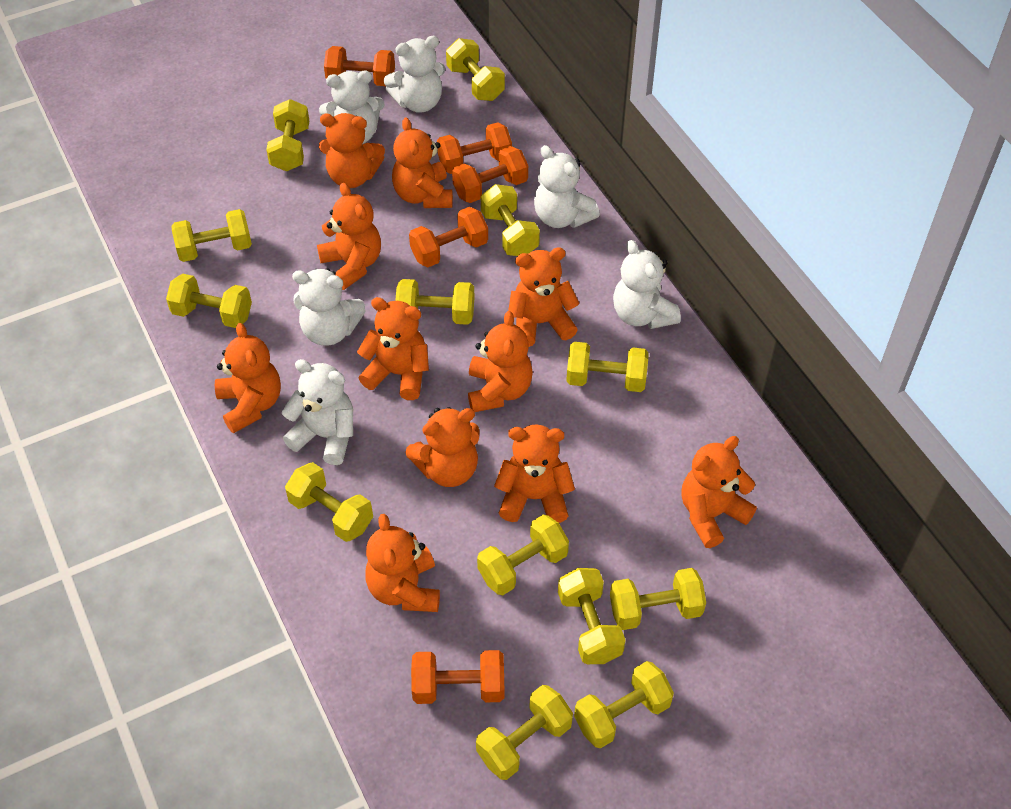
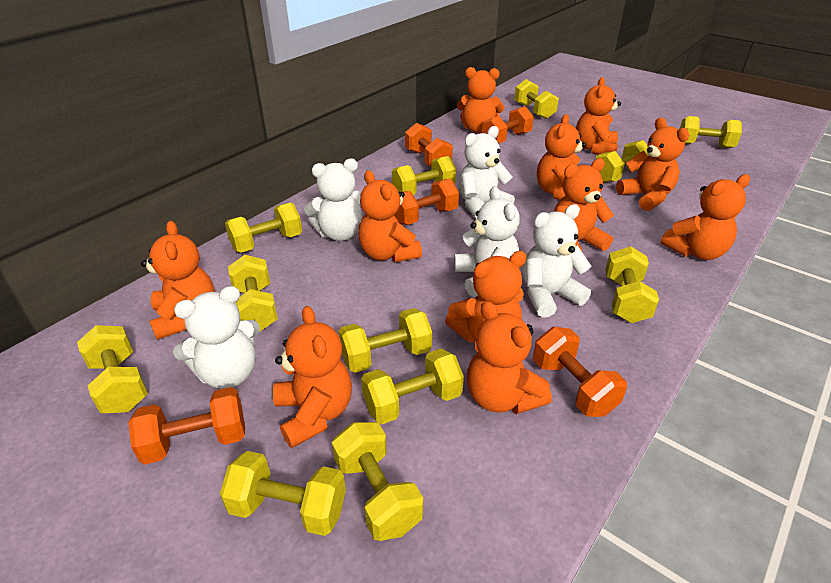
white teddy bear: [282,359,353,465] [292,268,366,346] [319,71,385,144] [384,36,445,113] [534,145,600,228] [613,240,681,329] = 6 -> [173,286,260,389] [304,158,362,241] [454,186,520,297] [459,126,515,219] [523,204,592,318] = 5
yellow dumbbell: [166,274,252,328] [171,209,252,262] [266,99,309,171] [285,462,373,542] [396,279,475,325] [446,38,505,101] [476,685,573,780] [477,515,569,595] [481,184,540,256] [558,568,625,664] [566,342,649,392] [574,661,674,748] [610,568,706,630] = 13 -> [77,325,148,413] [220,451,346,536] [225,203,302,253] [228,255,278,332] [332,422,423,541] [338,308,432,373] [361,349,464,424] [392,156,456,195] [514,79,559,119] [596,140,649,183] [605,246,659,323] [680,116,742,148] = 12

